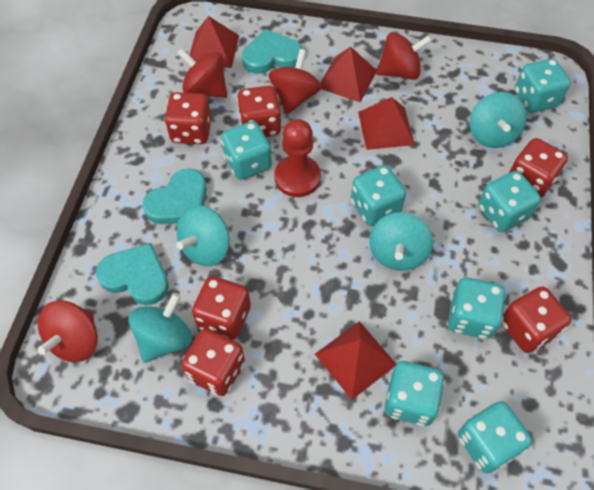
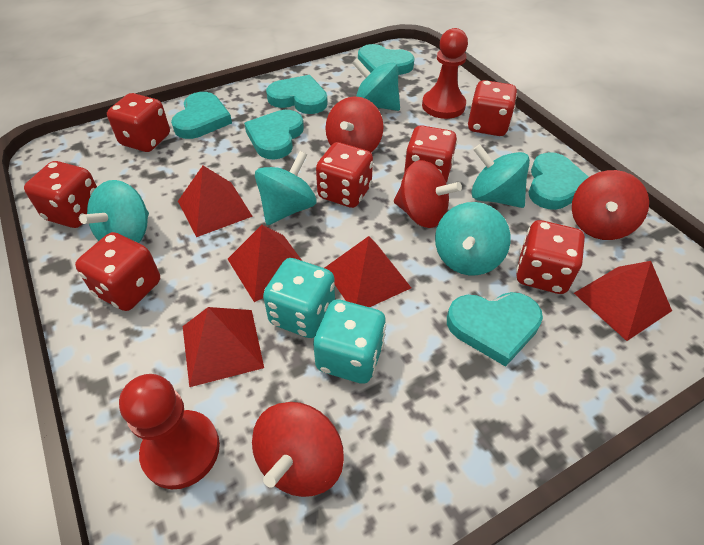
red dice: [164,92,211,144] [181,328,245,396] [192,276,251,340] [237,86,281,137] [502,286,571,353] [509,138,568,198] = 6 -> [24,161,97,228] [75,232,160,311] [107,93,170,152] [316,142,373,208] [404,125,457,183] [468,80,517,136] [516,220,585,294] = 7
red pawn: [274,119,321,197] = 1 -> [119,374,220,489] [422,28,468,119] = 2
red pyramid: [187,16,239,68] [315,321,396,400] [320,47,377,103] [358,97,415,150] = 4 -> [178,166,253,237] [183,307,264,387] [228,225,302,302] [325,236,411,307] [574,261,672,341] = 5
turquoise dice: [221,121,272,180] [351,165,406,226] [385,361,445,426] [448,277,506,339] [458,401,532,474] [478,171,541,232] [515,58,571,113] = 7 -> [263,258,335,338] [313,300,386,384] = 2
turquoise heart: [96,243,169,305] [143,168,207,224] [242,29,302,74] = 3 -> [171,92,232,139] [244,110,304,159] [266,75,327,114] [358,44,415,75] [447,292,543,367] [528,152,589,210] = 6
turquoise spinning top: [128,293,192,363] [177,206,229,266] [369,212,433,271] [470,92,527,148] = 4 -> [79,180,149,243] [255,151,316,225] [352,58,400,111] [435,202,511,275] [472,144,530,208] = 5

